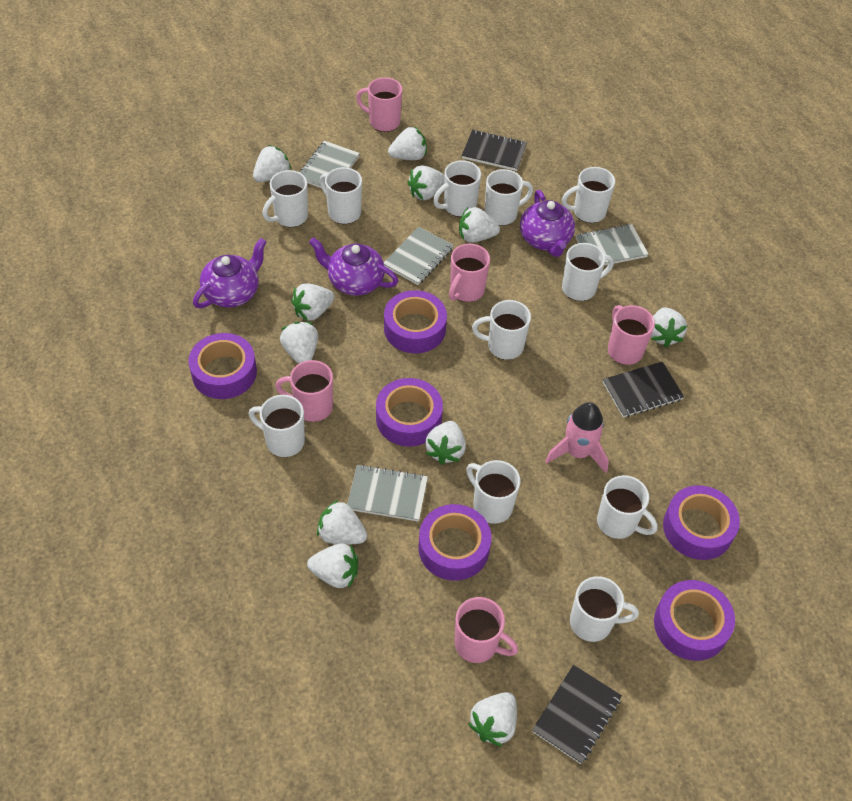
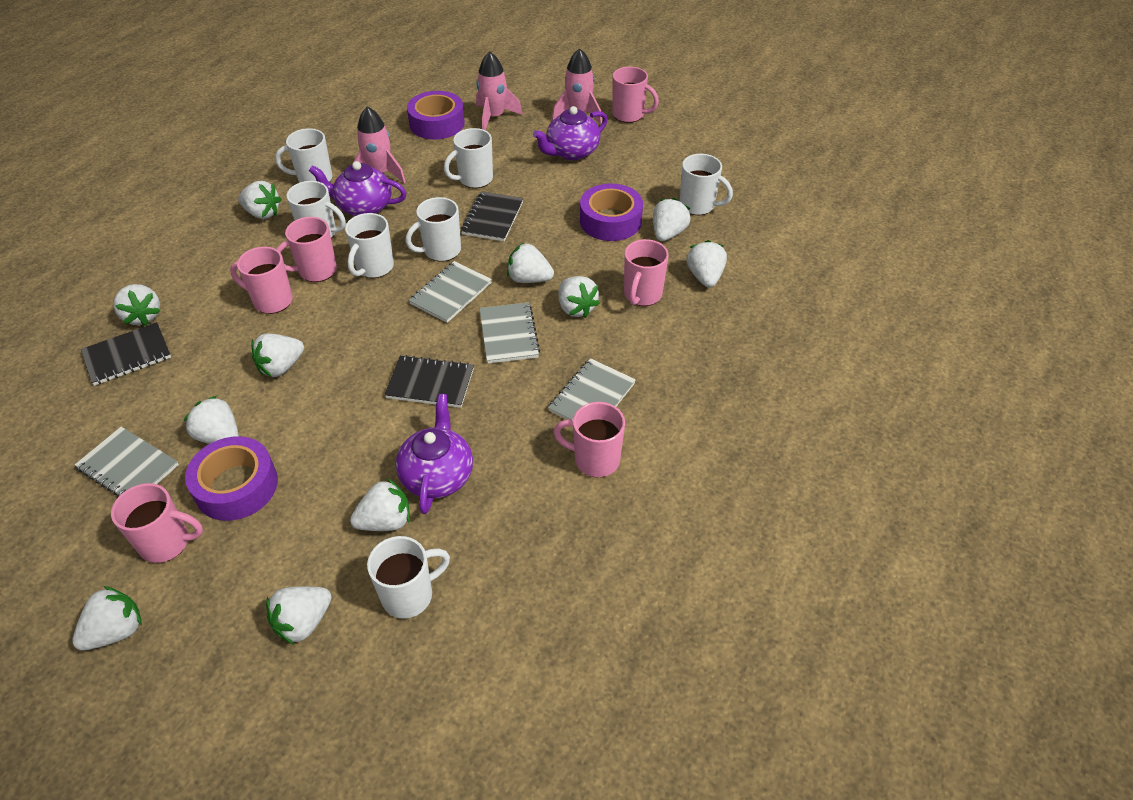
pink mug: [275,360,333,422] [356,77,403,132] [449,244,490,302] [455,597,518,663] [608,305,655,365] = 5 -> [111,483,203,563] [230,247,293,314] [277,217,337,282] [553,402,625,478] [613,66,659,123] [624,239,669,306] = 6
pink rocket: [545,402,609,473] = 1 -> [354,106,406,183] [476,51,523,130] [552,48,602,125] = 3
purple tape: [189,333,257,399] [376,378,443,447] [384,290,447,353] [418,504,492,581] [654,580,735,661] [663,485,740,560] = 6 -> [185,436,278,521] [407,91,465,139] [580,183,643,241] = 3
white mug: [249,395,305,457] [263,170,308,227] [320,167,362,224] [433,160,481,217] [466,460,520,524] [472,300,531,360] [485,169,533,226] [562,167,615,223] [562,243,614,301] [570,576,639,642] [597,475,658,539] = 11 -> [275,128,332,183] [287,181,346,238] [345,213,394,278] [367,536,450,619] [406,197,461,262] [444,128,493,188] [680,154,733,215] = 7

